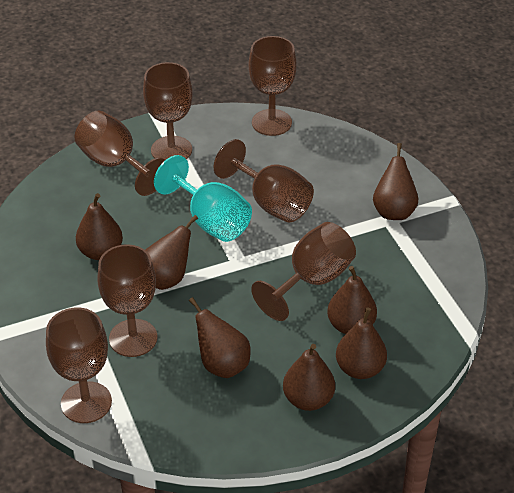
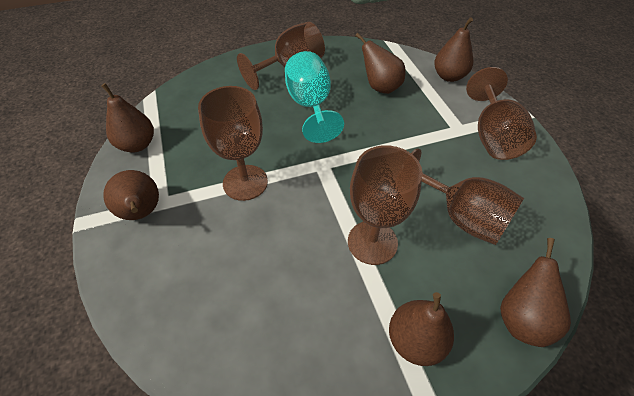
brown goblet: [46,308,112,423] [74,111,165,196] [97,244,157,357] [143,62,193,160] [214,139,314,223] [249,36,297,136] [251,222,356,321] = 7 -> [198,86,268,201] [237,22,325,90] [348,145,422,265] [411,148,524,245] [466,67,537,160] = 5
brown pear: [76,193,123,260] [146,215,198,290] [189,297,250,378] [283,344,335,411] [327,266,377,334] [336,308,387,379] [373,143,418,220] = 7 -> [101,83,154,153] [103,170,159,220] [355,33,405,94] [389,292,454,366] [434,17,473,82] [500,238,571,347] = 6

